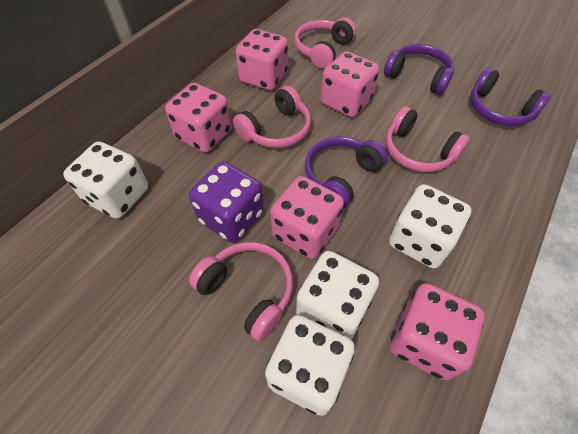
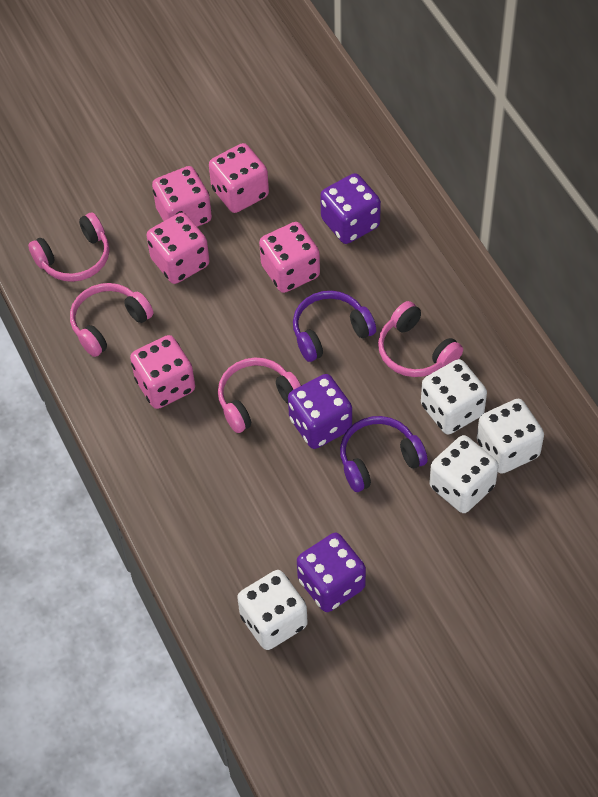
purple dice: [189,161,264,243] = 1 -> [288,374,352,449] [297,533,366,612] [320,173,381,244] = 3
purple headphones: [305,137,388,209] [384,44,454,95] [470,68,551,126] = 3 -> [293,291,376,362] [340,416,427,492] = 2

